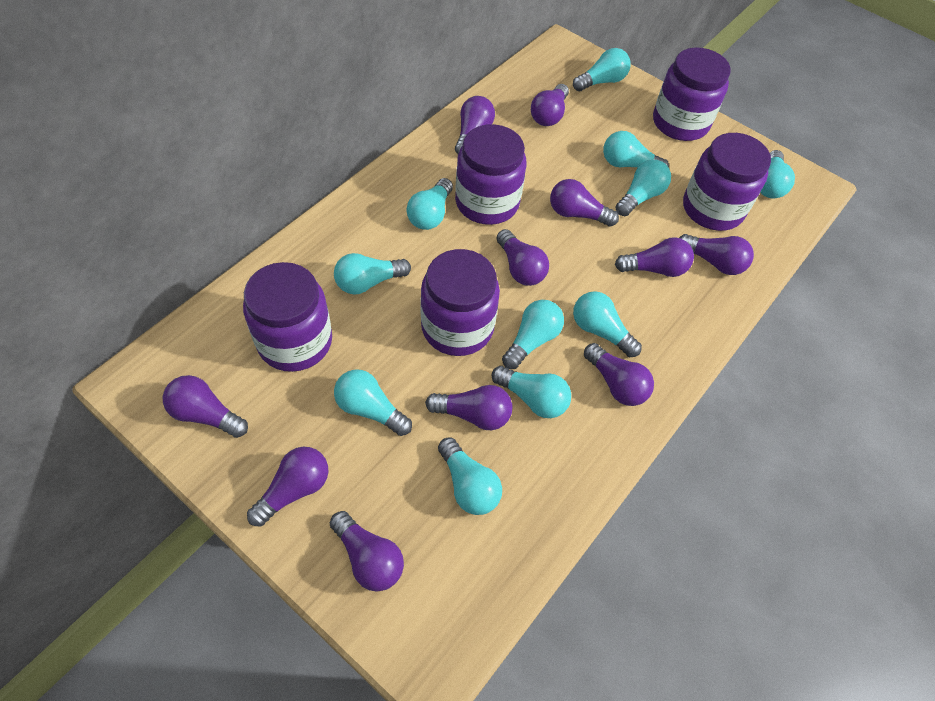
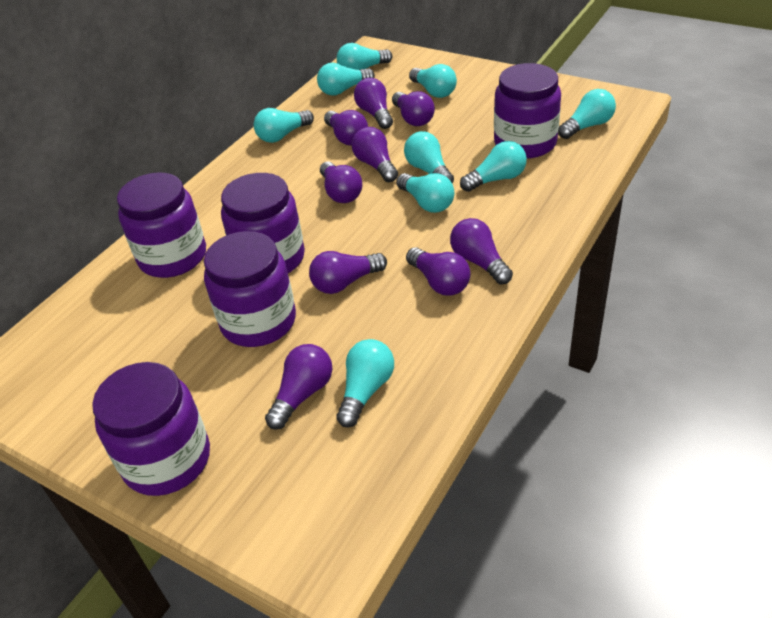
purple light bulb: [163,375,248,438] [247,447,328,527] [330,511,404,591] [425,385,512,430] [455,96,495,154] [496,229,549,286] [531,84,569,126] [550,179,619,227] [584,343,654,406] [615,237,694,277] [679,234,754,275] = 11 -> [265,344,332,430] [309,251,387,294] [320,161,362,203] [324,110,368,145] [351,127,398,182] [354,78,393,129] [392,91,435,126] [406,247,471,296] [450,218,513,284] = 9
turquoise light bulb: [334,253,411,295] [334,370,412,436] [407,178,453,230] [438,437,502,515] [491,366,571,418] [502,300,564,369] [573,48,631,91] [573,291,642,357] [603,131,669,168] [616,159,671,216] [760,150,795,198] = 11 -> [254,108,314,143] [317,63,375,96] [336,339,394,428] [337,43,392,70] [396,173,454,213] [404,131,454,183] [409,64,457,98] [460,141,527,192] [558,89,616,139] = 9

